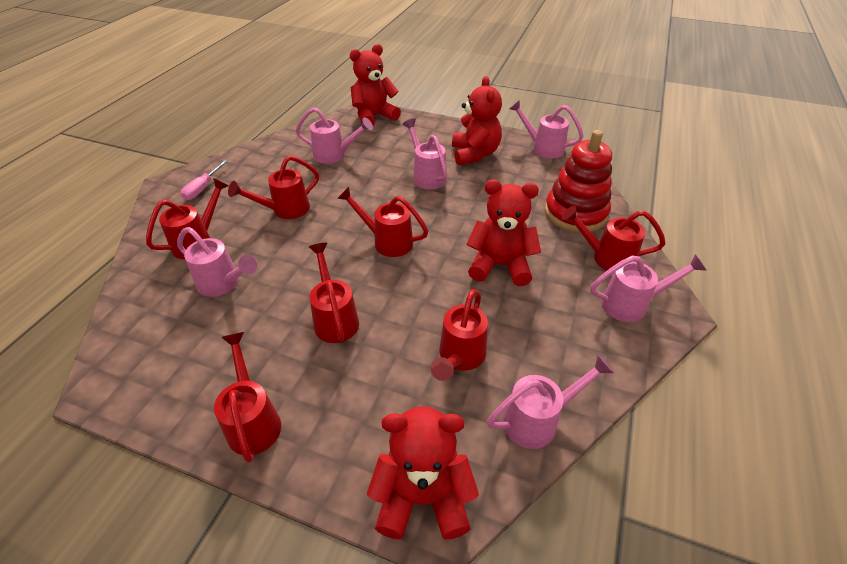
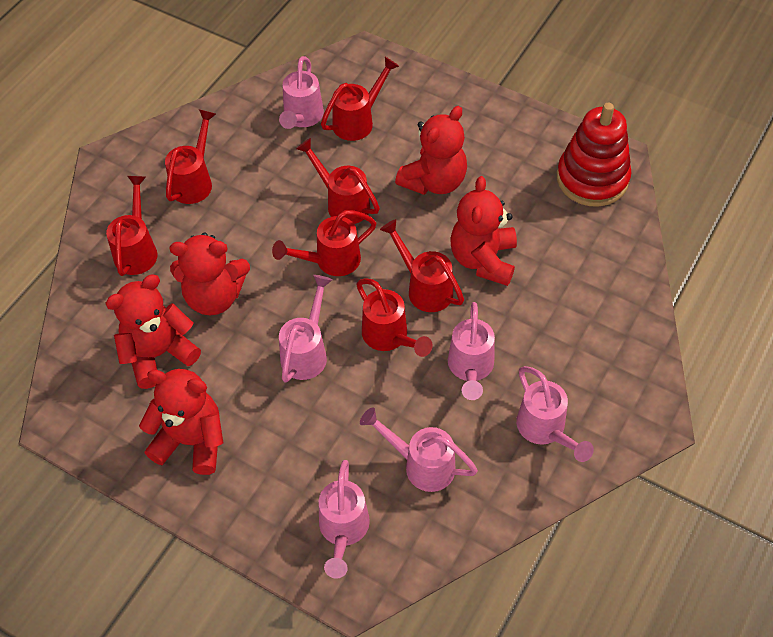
pink screwdriver: [181,160,228,200] = 1 -> none = 0
red teddy bear: [350,44,401,126] [367,406,479,540] [452,76,502,165] [466,180,541,286] = 4 -> [105,274,201,389] [139,369,223,475] [170,233,250,315] [395,106,467,195] [450,176,517,286] = 5

